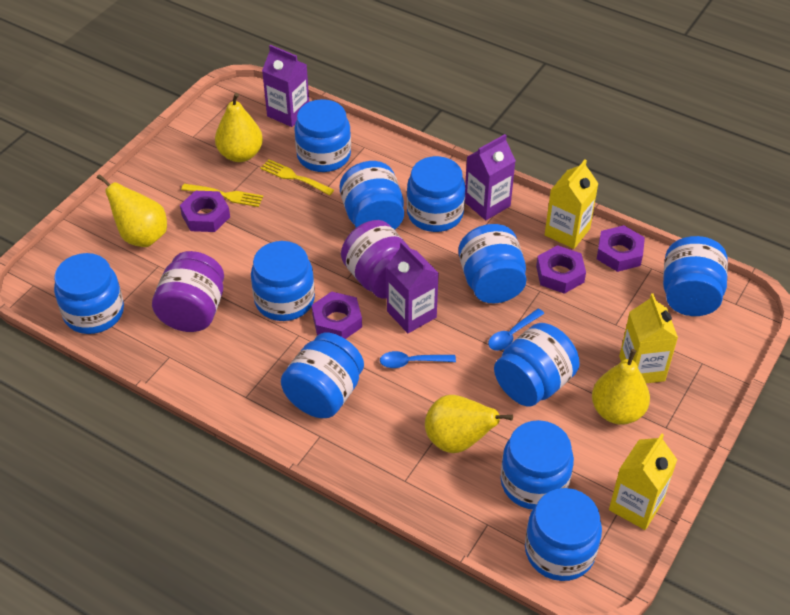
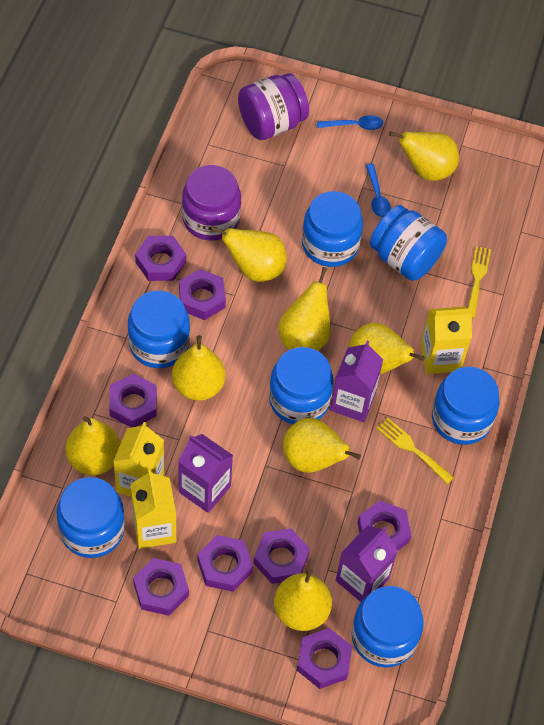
blue jar: [54,253,124,334] [251,241,315,321] [281,333,364,418] [294,99,351,172] [340,161,404,230] [407,156,465,232] [458,224,527,303] [494,323,580,406] [501,420,574,510] [525,488,602,581] [663,236,728,316] = 11 -> [57,477,125,558] [128,290,190,368] [269,347,334,424] [302,191,363,267] [351,586,424,667] [370,205,447,281] [432,367,500,445] = 7
purple nut: [180,191,230,232] [312,292,362,339] [536,245,586,294] [597,225,645,272] = 4 -> [109,374,157,428] [133,558,189,616] [135,236,186,281] [179,269,226,320] [197,535,253,592] [254,528,310,584] [297,628,352,689] [357,500,412,550] = 8
yellow pear: [97,174,167,247] [215,93,263,162] [425,395,513,453] [592,349,650,425] = 4 -> [66,416,121,475] [172,335,226,401] [211,226,287,282] [274,569,332,631] [278,267,330,351] [283,418,361,473] [349,322,425,374] [389,131,459,181] = 8

